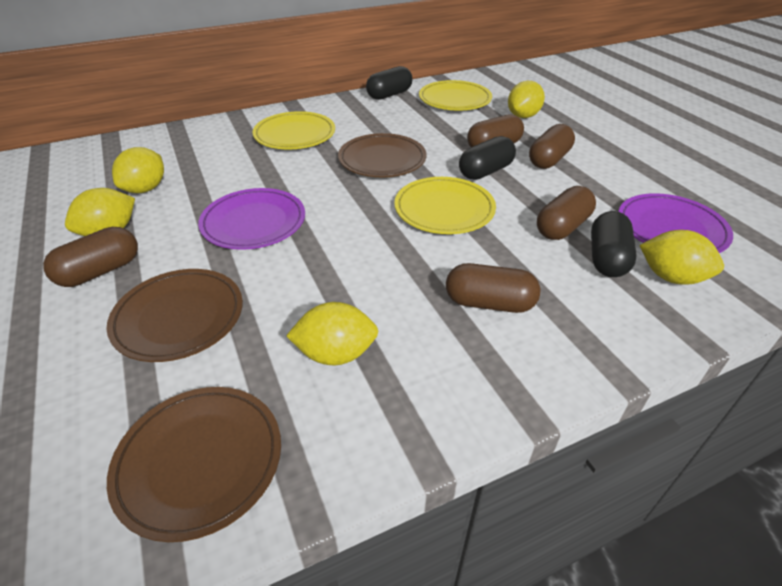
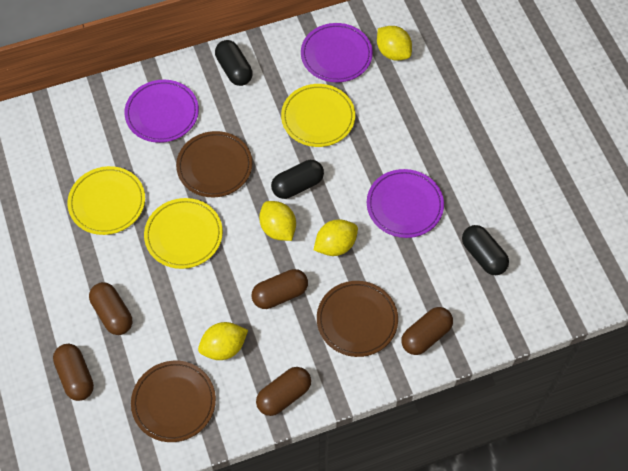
purple plate: [198,188,305,250] [618,193,733,253] = 2 -> [124,80,199,143] [301,23,373,82] [367,169,444,238] = 3
yellow lemon: [65,188,135,236] [112,147,164,193] [286,302,378,365] [508,81,545,118] [639,230,724,285] = 5 -> [198,322,248,360] [259,201,296,241] [314,219,358,256] [377,26,412,60] = 4

